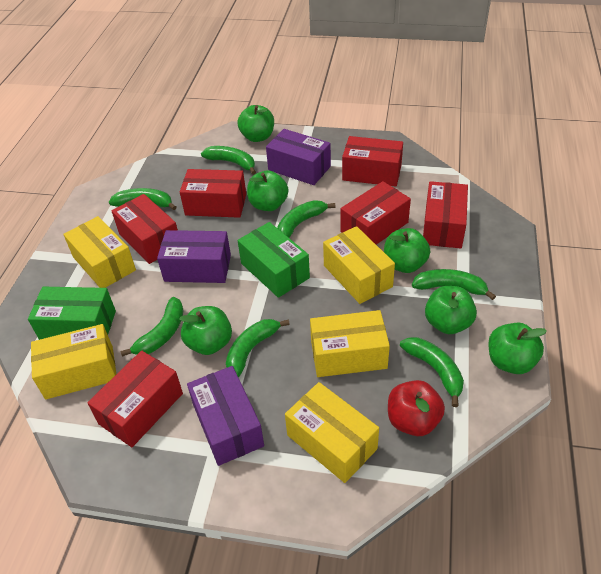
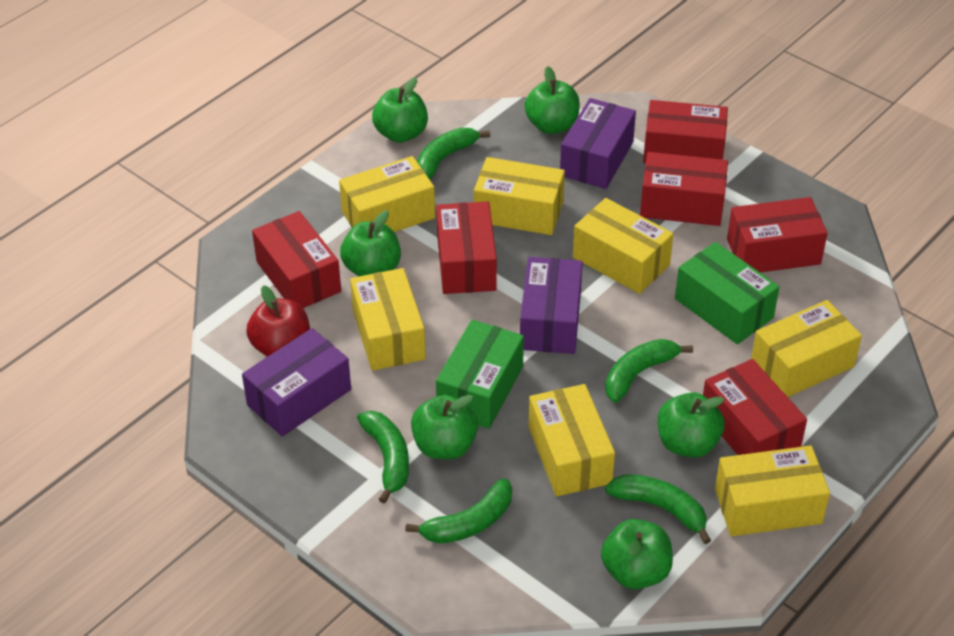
green banana: [109,188,177,210] [121,297,183,357] [201,146,256,175] [226,319,290,378] [277,200,336,238] [400,337,464,407] [412,269,496,300] = 7 -> [357,411,409,504] [405,478,512,544] [417,128,490,180] [605,339,693,403] [605,474,711,544] = 5
yellow box: [31,324,116,399] [63,216,136,288] [285,382,379,483] [310,310,390,377] [323,226,395,304] = 5 -> [339,156,435,232] [350,268,426,371] [474,157,565,235] [529,384,615,496] [573,198,673,294] [715,445,830,536] [751,300,862,397] = 7

